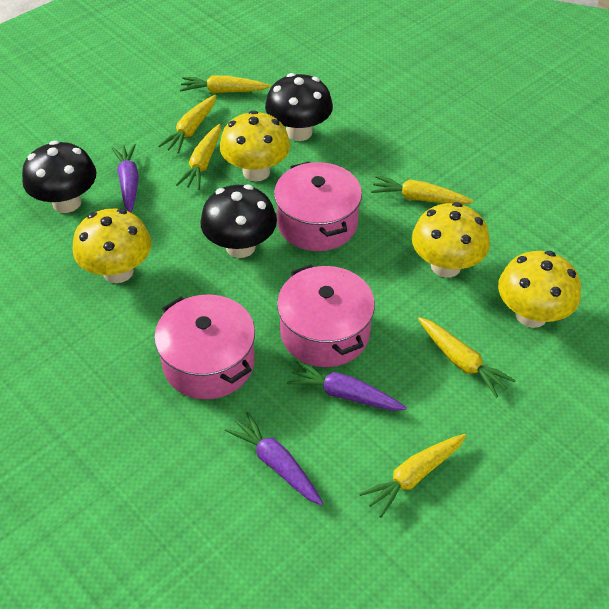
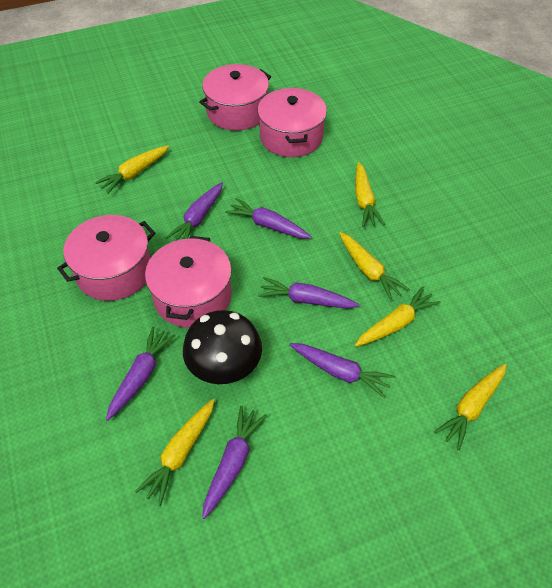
black mushroom: [22,141,97,213] [200,185,277,258] [265,73,333,141] = 3 -> [183,310,262,384] = 1
pink pot: [154,295,255,399] [274,161,362,251] [277,264,375,367] = 3 -> [57,215,155,301] [145,236,232,328] [199,64,271,131] [258,88,327,157] = 4
purple carrot: [111,144,139,212] [225,412,323,506] [287,361,407,411] = 3 -> [106,326,176,421] [166,182,223,241] [202,406,267,519] [225,198,312,239] [258,277,360,308] [290,343,395,399] = 6
yellow mushroom: [73,209,152,283] [220,110,290,181] [412,202,490,278] [498,251,581,328] = 4 -> none = 0

